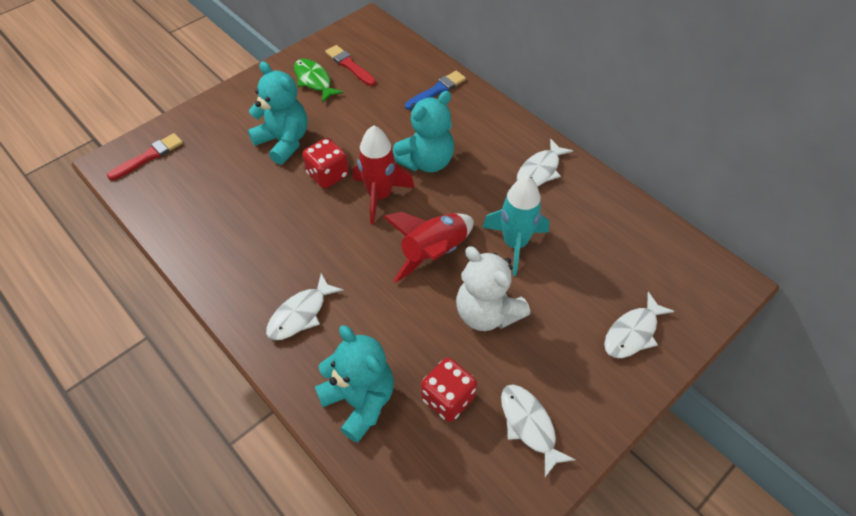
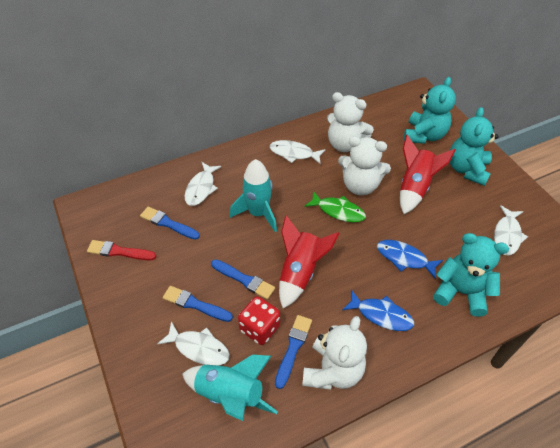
blue brush: [405,71,466,110] = 1 -> [140,207,200,240] [163,286,233,322] [211,259,275,299] [275,315,312,389] = 4
blue fish: none = 0 -> [342,290,414,331] [377,240,443,279] = 2
red brush: [107,133,183,180] [325,45,376,86] = 2 -> [87,240,156,260] = 1
red dice: [303,138,349,188] [421,358,477,422] = 2 -> [238,296,280,345] = 1
turquoise rocket: [482,176,549,276] = 1 -> [182,355,278,421] [230,159,277,232] = 2
white teddy bear: [456,246,530,331] = 1 -> [302,316,367,390] [327,92,374,152] [338,136,391,196] = 3

